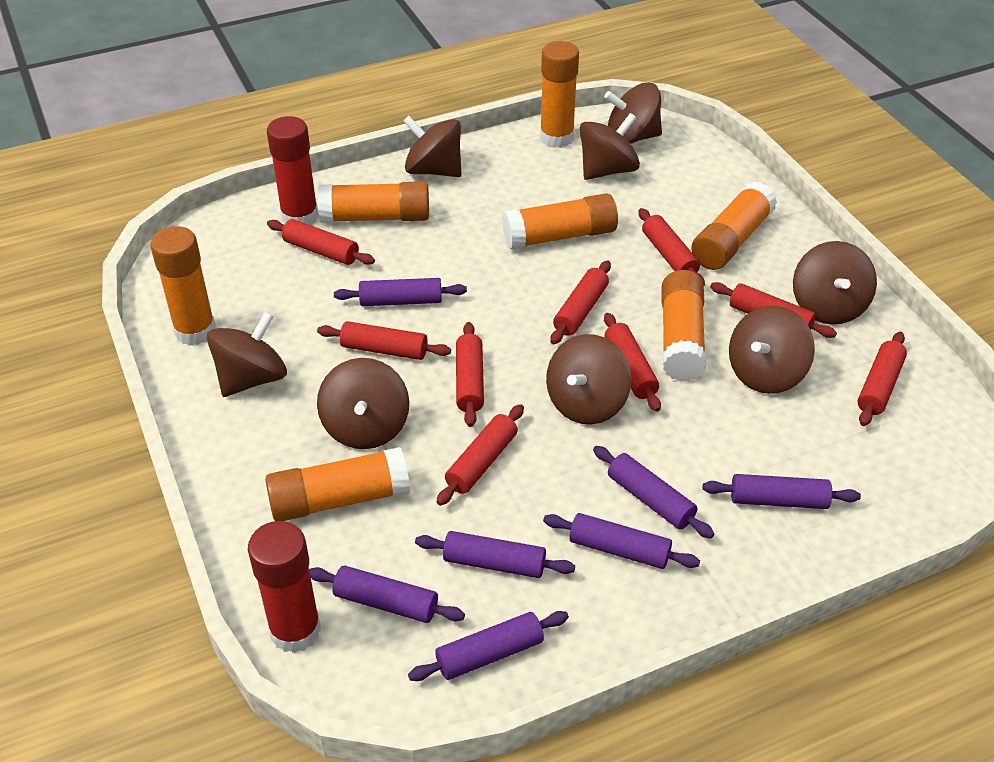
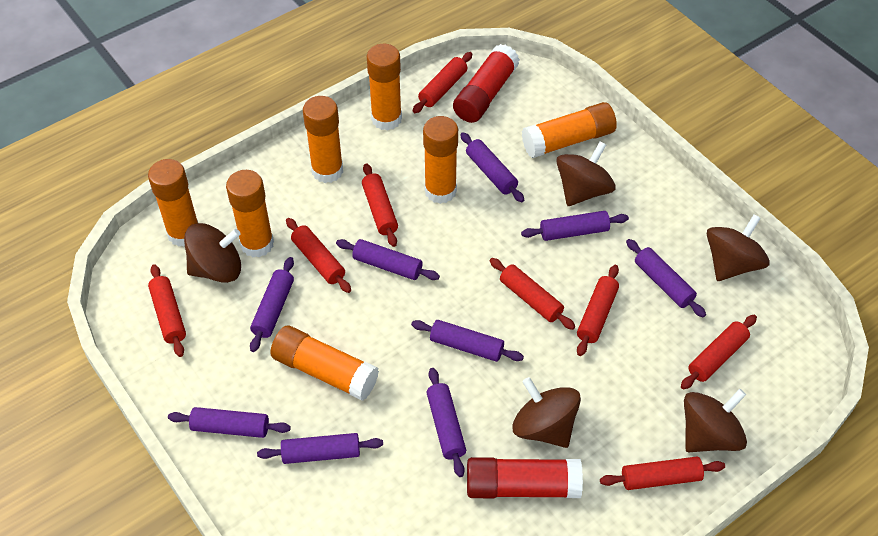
brown spinning top: [207,312,287,397] [317,358,409,449] [403,115,462,177] [546,334,631,425] [580,113,640,180] [604,82,662,144] [729,306,815,394] [793,241,877,325] = 8 -> [184,223,241,283] [512,377,581,448] [556,141,616,206] [684,389,747,452] [707,214,770,281] = 5
purple rolling pin: [309,566,465,623] [334,278,467,306] [408,611,569,681] [415,531,575,578] [543,513,700,569] [593,446,714,539] [702,474,861,509] = 7 -> [168,407,291,438] [250,257,294,352] [257,433,383,464] [336,239,440,280] [411,320,524,362] [426,368,466,477] [460,132,524,202] [521,211,629,241] [626,239,706,317] = 9
red rolling pin: [267,219,375,265] [317,321,451,360] [437,404,524,506] [456,322,484,427] [550,260,611,344] [604,313,661,412] [639,208,705,285] [710,282,837,338] [858,332,907,426] = 9 -> [148,264,186,357] [286,218,351,293] [362,163,398,247] [413,52,472,113] [490,258,575,330] [577,265,619,356] [600,457,725,490] [681,315,757,389] = 8

